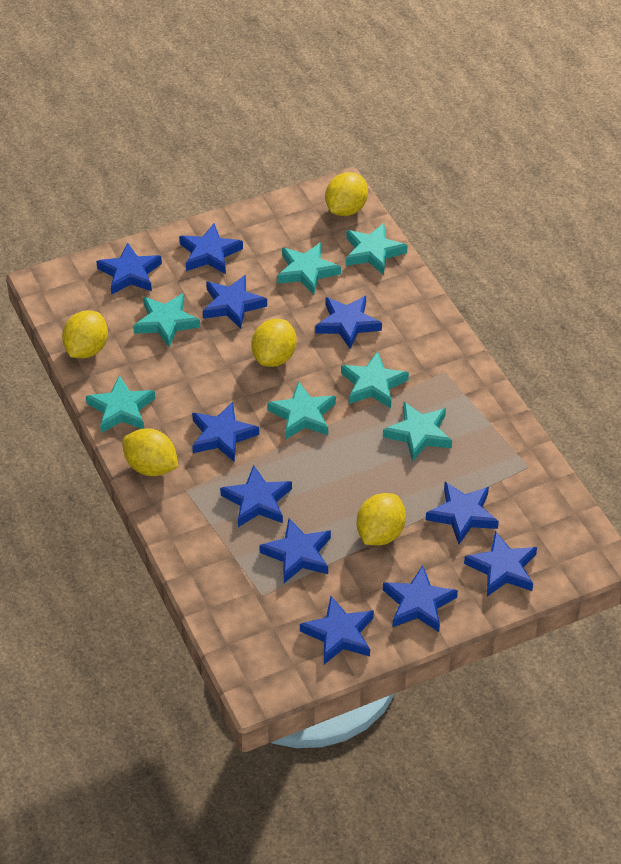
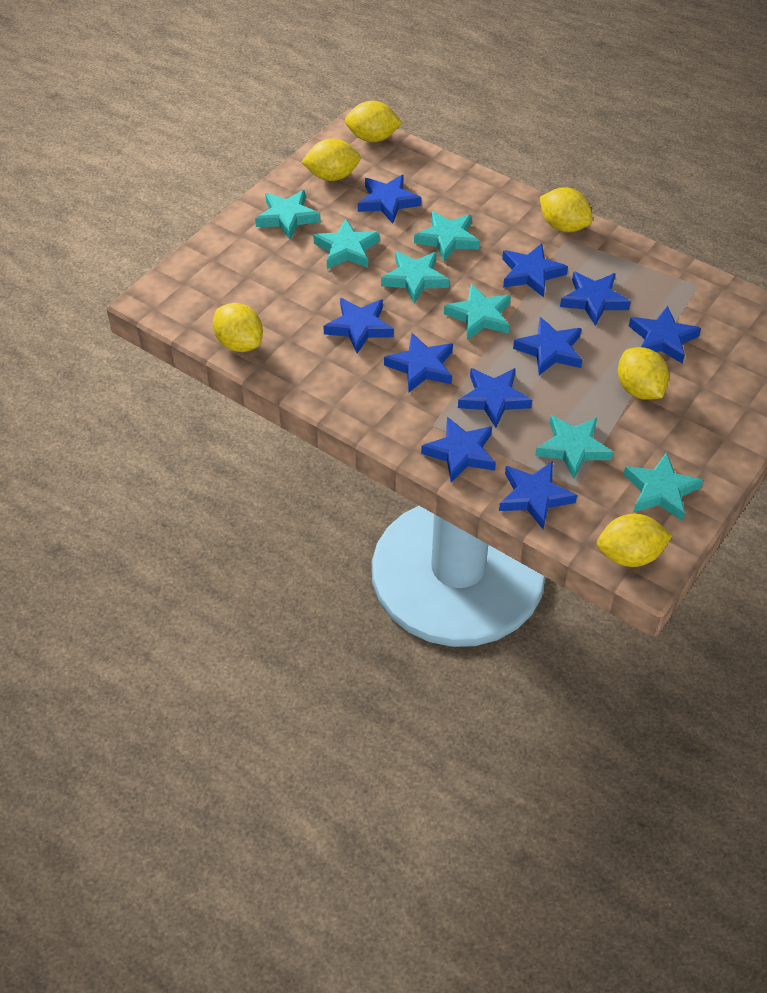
blue star: [96,242,162,295] [179,223,243,274] [192,402,259,462] [203,275,267,329] [220,465,292,527] [259,518,331,583] [300,596,374,664] [315,296,382,349] [383,565,458,632] [426,482,499,544] [464,531,537,596] = 11 -> [323,298,394,353] [358,175,421,223] [384,333,453,392] [421,417,496,482] [458,368,532,428] [499,461,577,529] [502,243,568,297] [513,317,582,375] [560,271,631,326] [629,306,701,364] = 10
yellow lemon: [62,310,108,358] [122,428,178,476] [251,319,297,367] [325,172,368,216] [357,493,406,546] = 5 -> [213,303,263,352] [301,138,361,181] [345,101,402,142] [540,187,593,232] [597,514,672,567] [618,347,669,400] = 6

